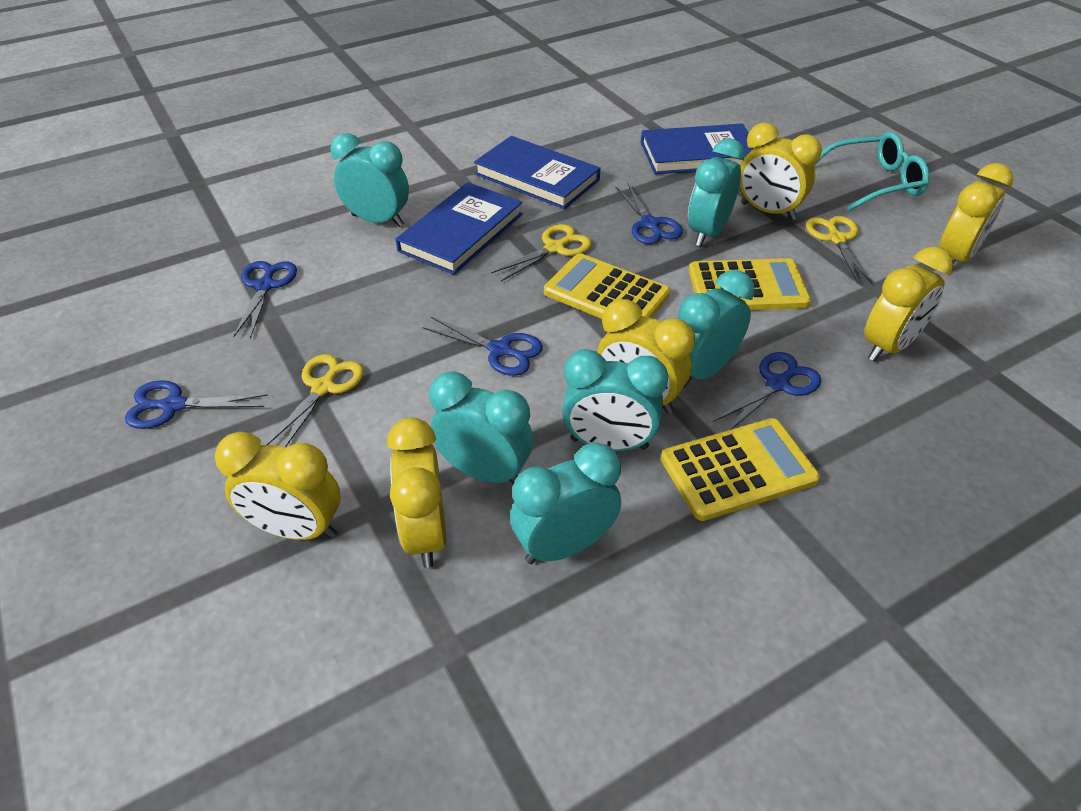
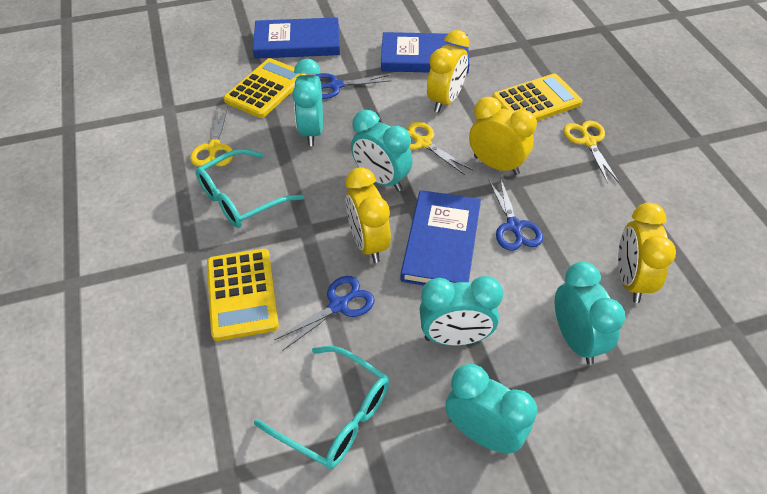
blue scissors: [125,380,268,429] [233,261,297,339] [422,317,543,376] [615,184,683,244] [713,352,821,430] = 5 -> [274,276,375,351] [316,73,391,99] [489,177,543,251] = 3
turquoise clock: [330,133,409,227] [429,372,533,484] [510,442,621,564] [562,349,668,451] [678,270,755,388] [688,139,745,246] = 6 -> [292,59,323,146] [351,110,413,191] [420,276,503,346] [445,364,537,454] [555,262,625,365] = 5
turquoise glasses: [814,132,930,211] = 1 -> [195,149,304,228] [254,346,389,469] = 2
yellow clock: [215,432,340,540] [387,418,447,568] [597,299,695,413] [740,123,822,220] [865,247,953,362] [939,163,1013,263] = 6 -> [346,167,391,263] [427,30,469,113] [469,97,537,175] [618,203,676,303] = 4

